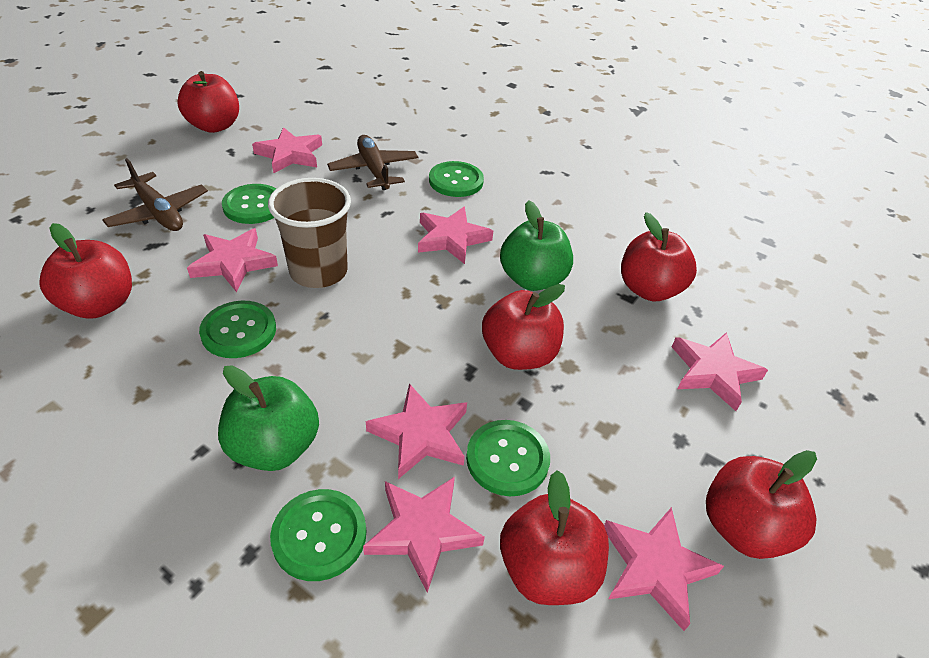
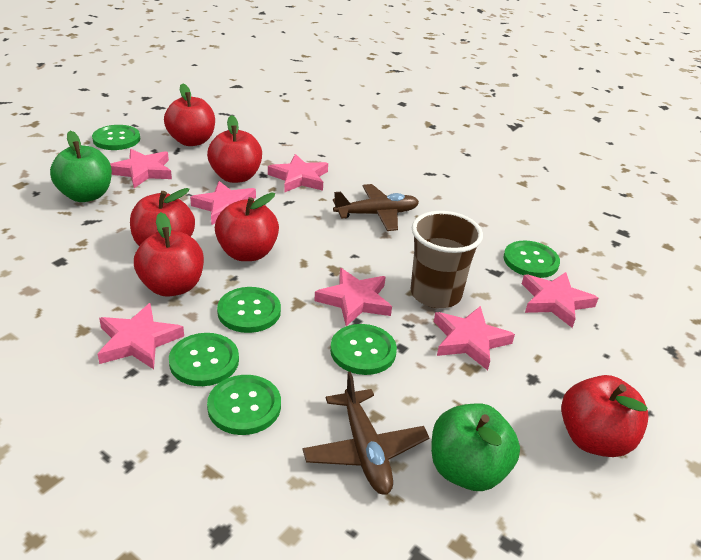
green button: [199,301,276,358] [222,184,276,224] [270,489,366,581] [429,161,484,197] [466,420,550,496] = 5 -> [92,125,140,150] [169,333,239,386] [207,375,281,435] [217,287,281,333] [330,324,397,375] [504,241,560,278] = 6

